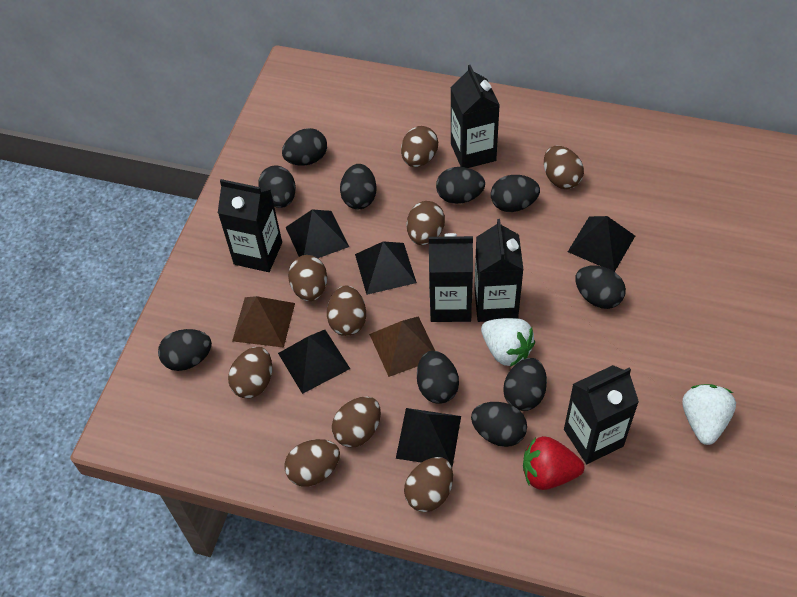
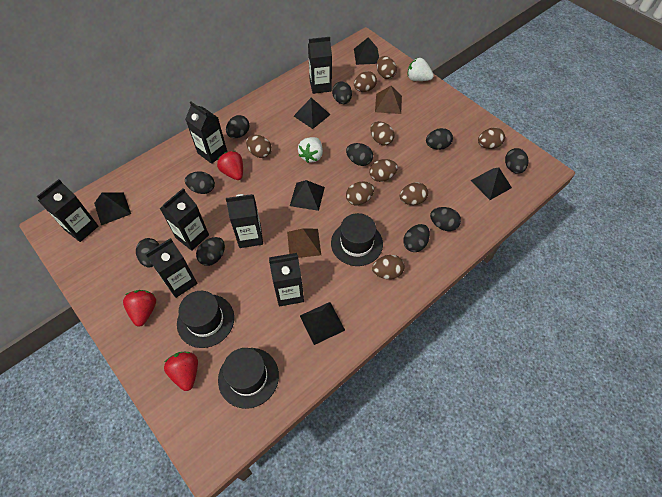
black carton: [218,179,282,272] [429,233,473,322] [451,65,500,168] [474,219,524,322] [564,365,639,464] = 5 -> [37,179,99,242] [145,238,197,298] [160,188,209,251] [185,101,227,164] [226,194,263,248] [269,253,304,307] [308,37,332,94] = 7
black hat: none = 0 -> [177,291,234,348] [218,348,279,409] [331,213,383,266] = 3
black pyramid: [278,330,350,394] [286,209,349,258] [355,241,417,295] [396,408,461,467] [568,216,635,272] = 5 -> [94,192,131,225] [290,180,325,211] [294,98,331,129] [300,302,345,345] [354,37,379,65] [471,167,512,200] = 6
red strawberry: [523,436,584,490] = 1 -> [123,290,156,327] [164,352,198,391] [217,151,243,180] = 3

